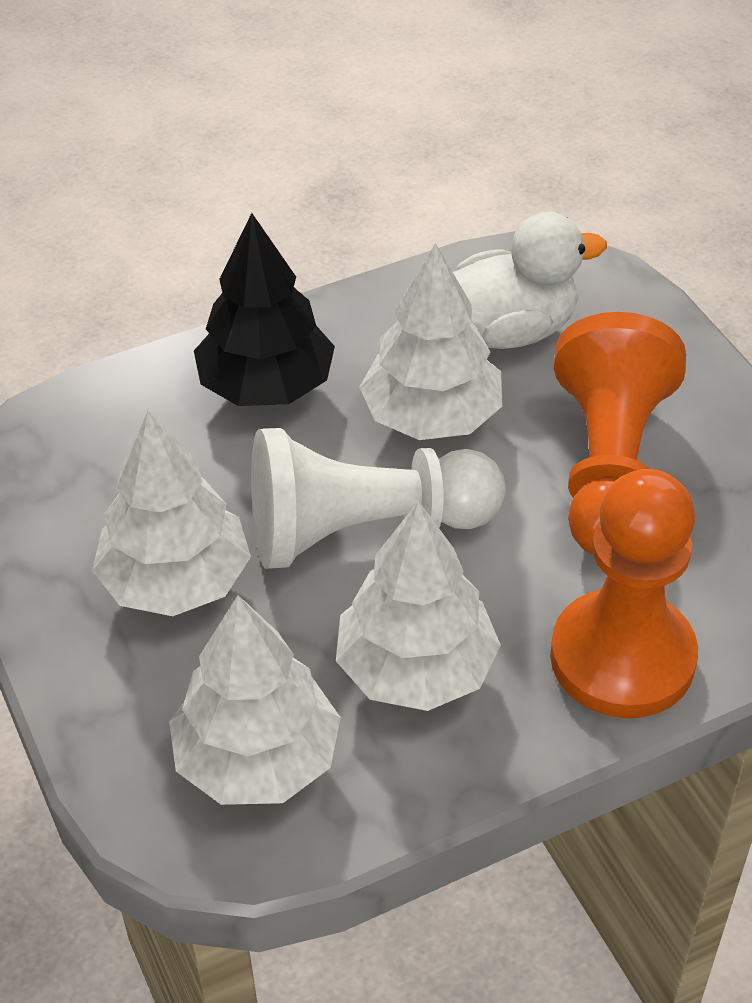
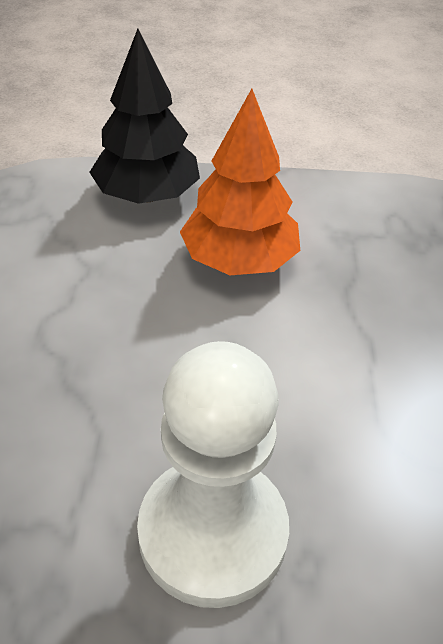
orange pawn: [550,469,698,718] [554,312,686,555] = 2 -> none = 0
orange tree: none = 0 -> [180,89,300,275] = 1
white duck: [453,212,607,349] = 1 -> none = 0
white tree: [92,411,251,616] [169,595,341,805] [336,501,501,711] [359,243,502,440] = 4 -> none = 0

